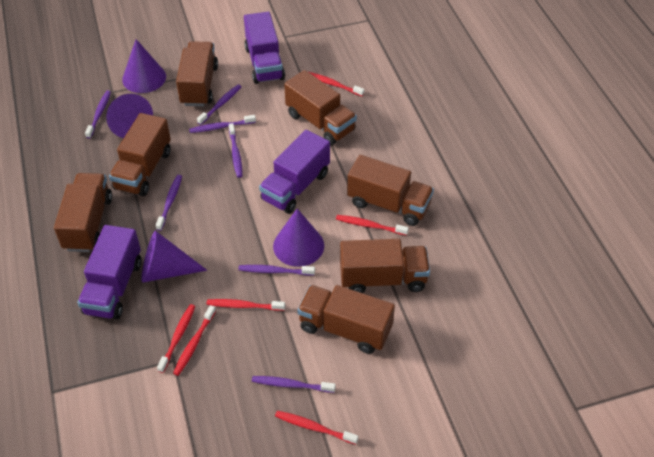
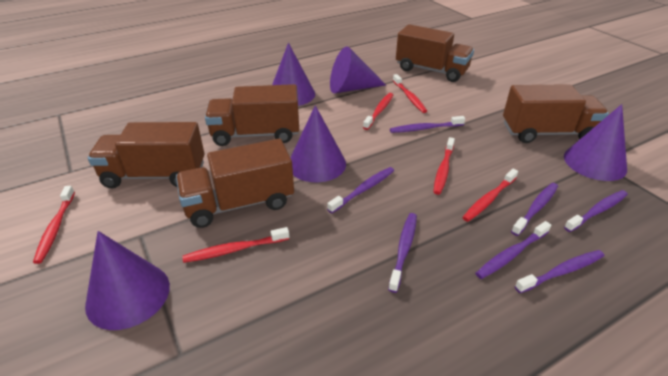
brown truck: [54,173,112,252] [109,113,171,196] [176,41,218,106] [284,70,357,145] [297,285,395,354] [340,239,430,293] [347,155,434,226] = 7 -> [88,122,205,188] [176,139,294,228] [205,84,299,146] [396,24,474,82] [503,84,609,143] = 5
purple cone: [106,94,153,138] [122,39,166,93] [141,231,207,283] [273,209,324,267] = 4 -> [85,231,170,330] [272,43,315,106] [290,105,346,182] [330,46,386,93] [564,104,627,181] = 5
purple truck: [78,225,142,319] [244,12,285,84] [259,130,330,214] = 3 -> none = 0

